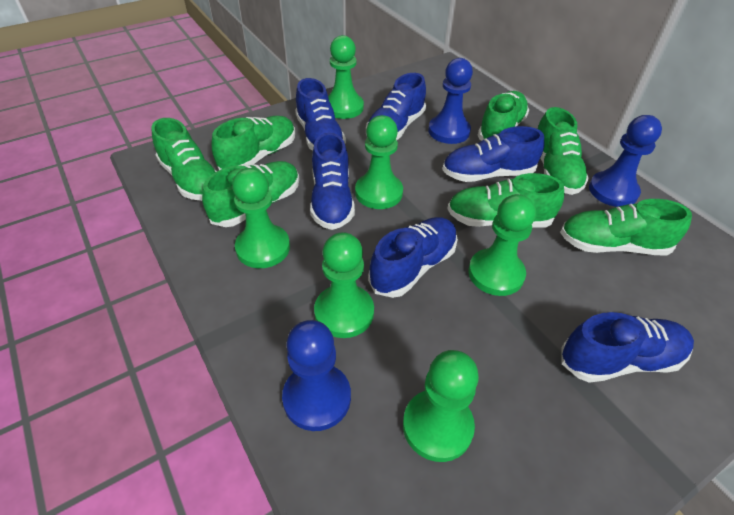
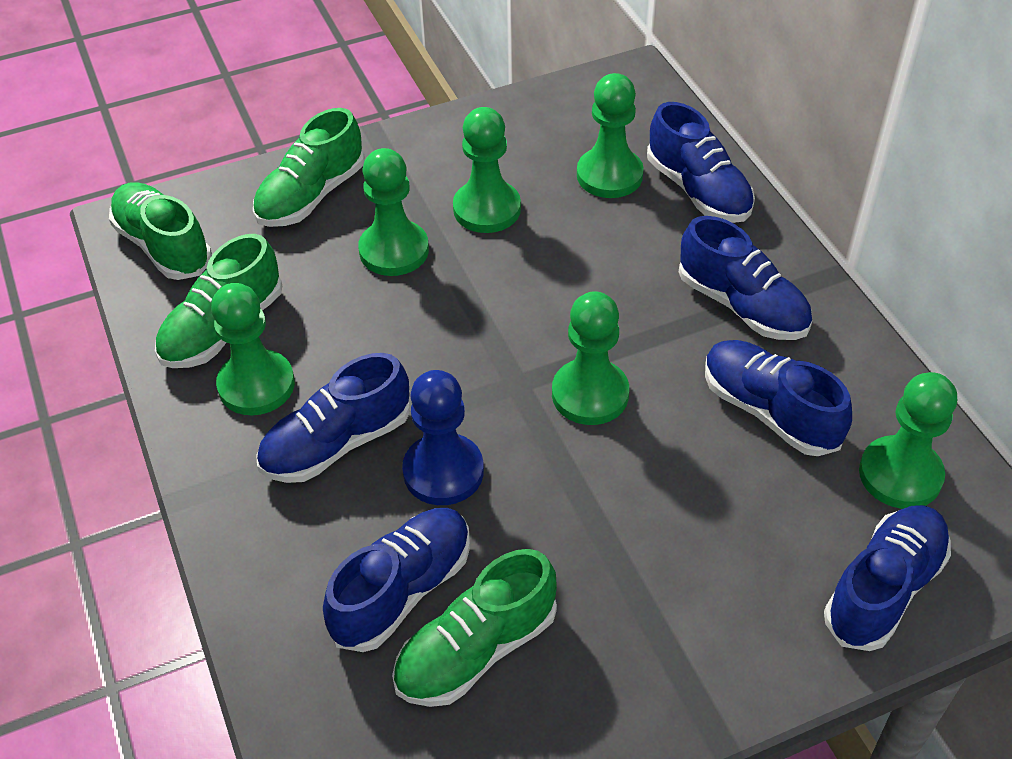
blue pawn: [282,320,351,431] [428,58,473,144] [589,115,662,207] = 3 -> [402,370,484,505] = 1
green shoe: [151,118,217,201] [202,161,299,227] [212,116,295,170] [447,173,564,228] [478,91,529,141] [538,107,589,195] [560,199,692,256] = 7 -> [109,182,212,280] [155,234,282,368] [253,108,365,227] [392,549,557,707] = 4

